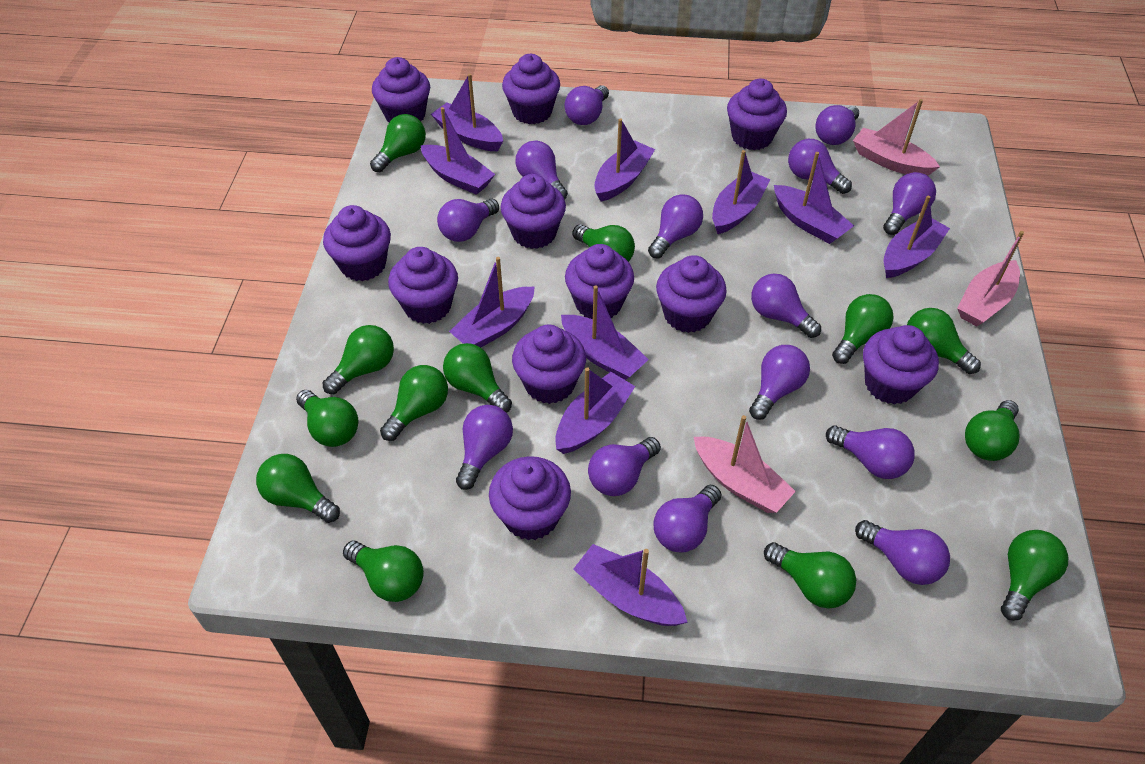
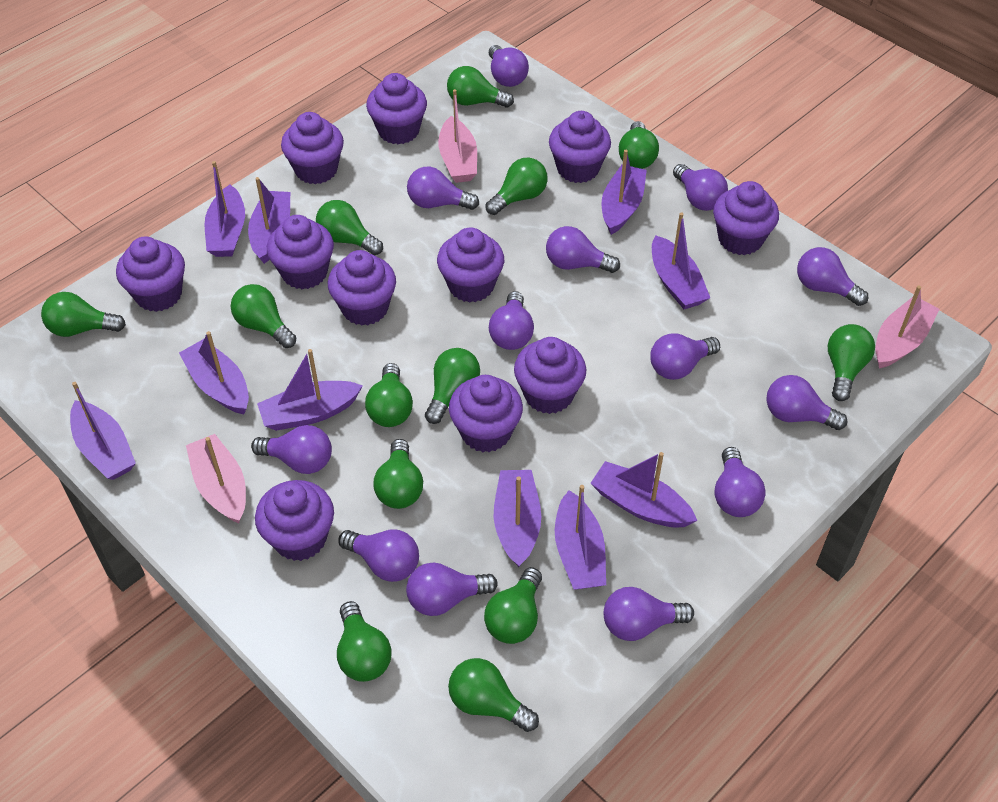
purple light bulb: [437,199,499,242] [456,405,513,490] [516,141,568,200] [564,85,609,125] [588,437,661,496] [648,194,703,258] [654,485,722,552] [749,345,810,420] [751,274,821,338] [788,139,852,194] [815,105,859,145] [826,425,914,479] [855,520,950,585] [883,172,936,235] = 14 -> [251,425,332,474] [338,529,419,582] [406,563,498,616] [407,167,479,210] [489,45,529,87] [489,291,534,350] [546,226,620,273] [604,587,694,641] [650,333,720,380] [673,164,728,211] [715,447,766,517] [766,375,847,430] [797,247,868,306] = 13

